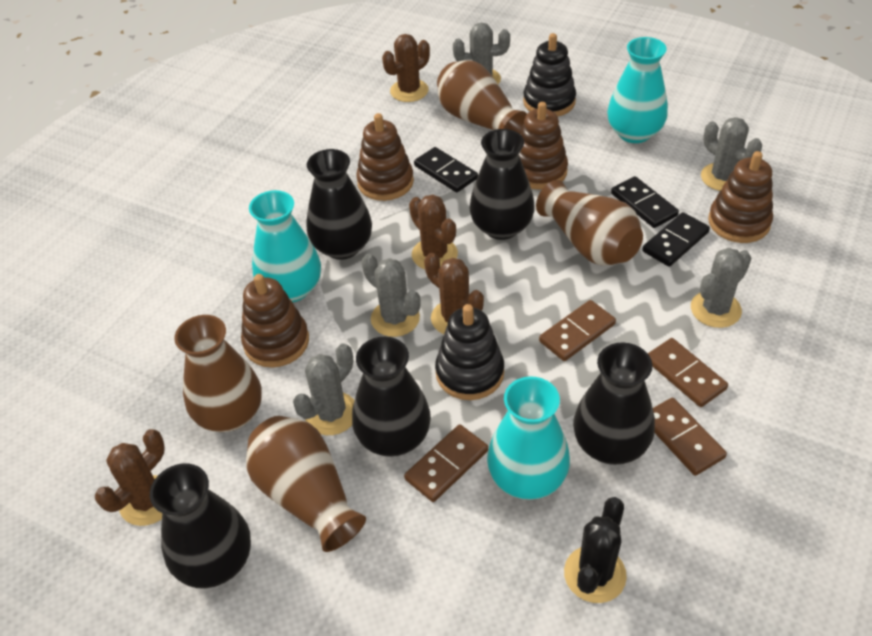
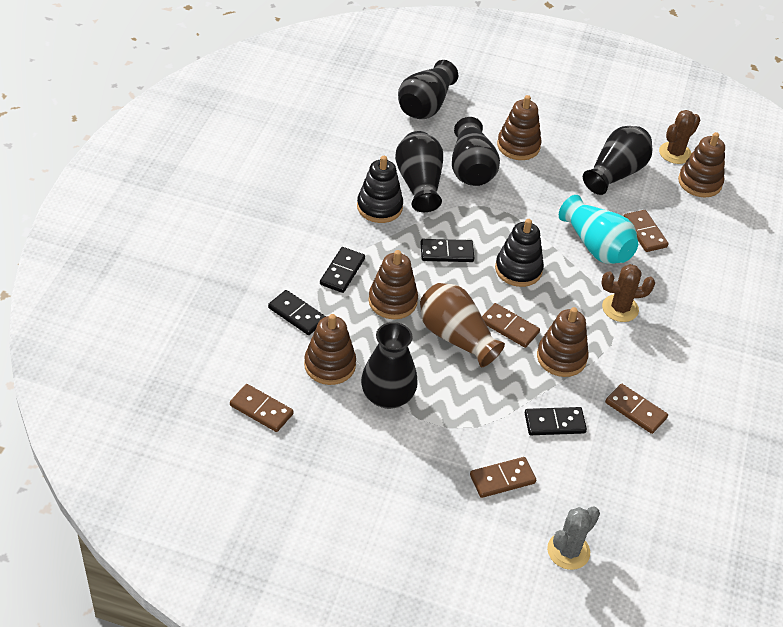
black cactus: [564,497,627,603] = 1 -> none = 0
black domino: [414,147,478,193] [611,176,679,228] [642,212,710,267] = 3 -> [268,290,326,335] [320,247,365,293] [421,239,474,262] [525,407,587,435] = 4
brown cactus: [95,429,165,526] [382,34,430,102] [409,194,458,269] [424,253,484,334] = 4 -> [601,264,655,322] [659,110,700,164] = 2
brown domino: [404,425,488,502] [539,300,616,361] [648,338,728,407] [653,398,727,476] = 4 -> [230,384,294,432] [470,457,536,498] [482,303,540,348] [605,384,668,434] [624,210,669,252] = 5
brown stacking toy: [241,274,309,368] [356,113,414,201] [519,102,568,190] [708,151,773,243] = 4 -> [304,314,356,385] [368,250,418,319] [497,95,542,160] [537,307,589,377] [678,132,725,197] = 5
brown vase: [174,315,262,432] [246,416,366,552] [437,60,527,134] [536,180,643,266] = 4 -> [420,283,505,367] = 1
grey cactus: [293,343,354,435] [362,254,421,337] [453,23,510,84] [691,248,751,328] [701,117,762,191] = 5 -> [547,507,600,570] = 1
turquoise vase: [249,190,321,302] [487,376,570,500] [607,37,668,143] = 3 -> [559,195,638,264] = 1

